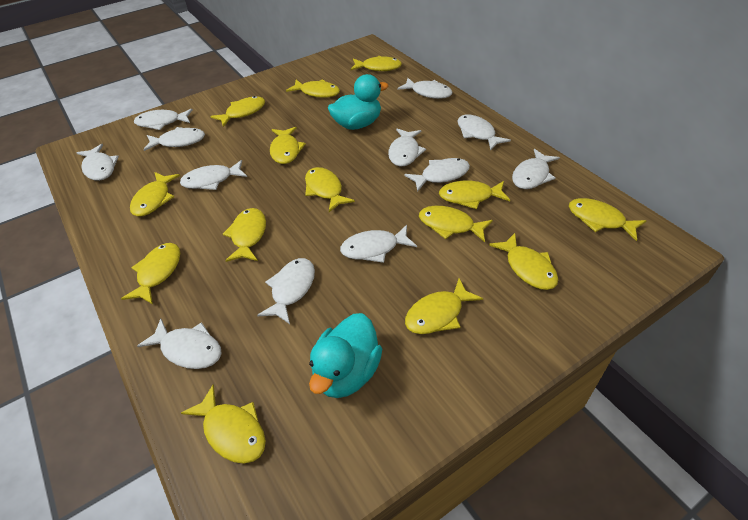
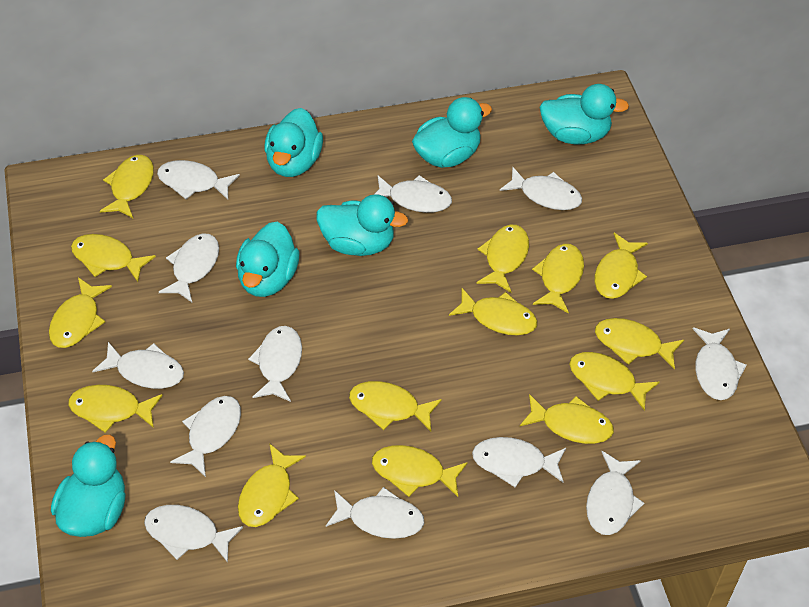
turquoise duck: [309,313,382,398] [328,74,388,130] = 2 -> [51,435,126,537] [236,222,300,297] [264,108,323,177] [316,194,408,256] [412,97,492,168] [540,84,629,144] = 6

